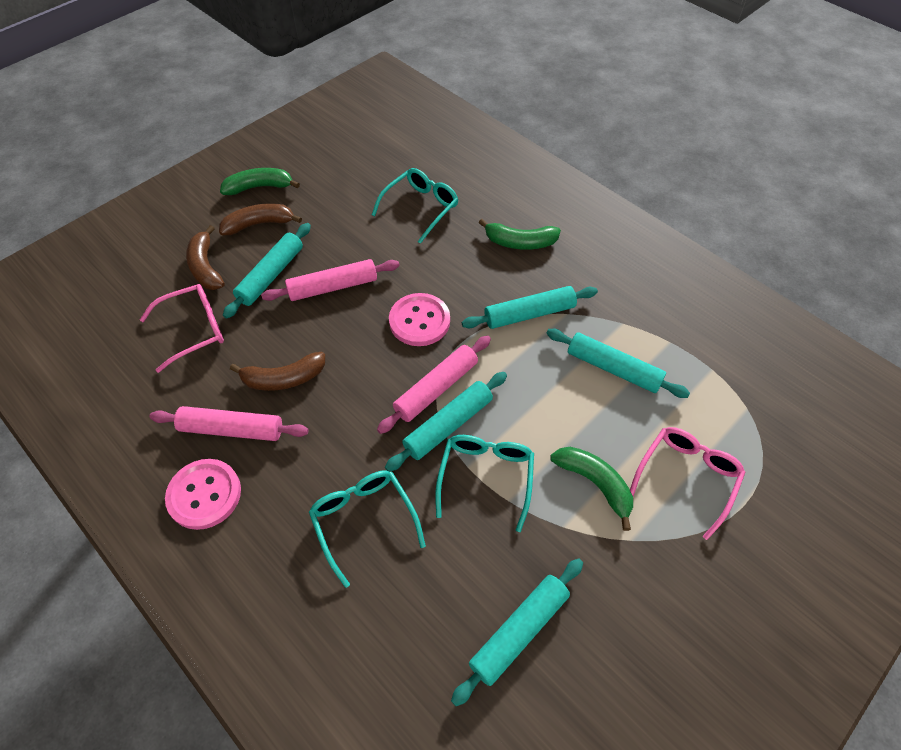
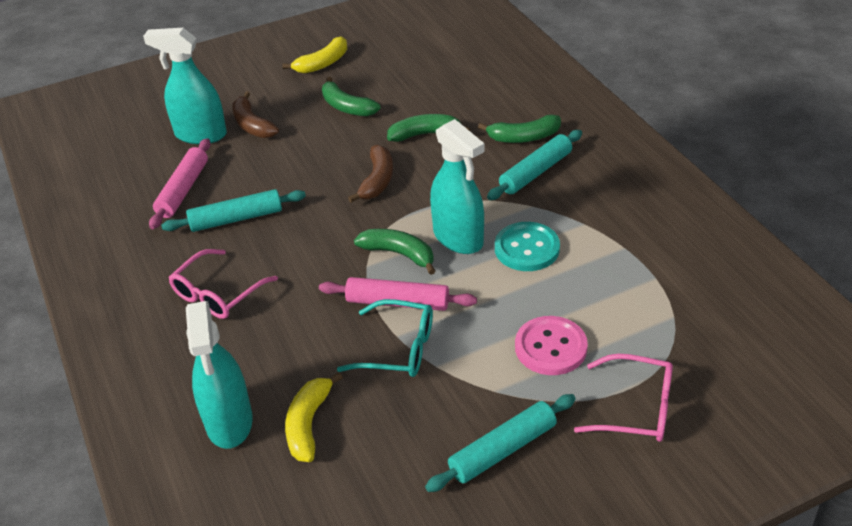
brown banana: [186,225,225,290] [219,203,302,235] [230,352,325,391] = 3 -> [232,92,279,138] [348,145,393,203] = 2
green banana: [220,168,300,195] [479,219,561,250] [550,447,633,531] = 3 -> [322,77,381,116] [354,229,435,275] [387,114,471,142] [478,115,561,143] = 4
pink button: [165,459,241,530] [389,293,450,346] = 2 -> [515,316,588,375] = 1
pink rolling pin: [149,406,309,441] [261,259,400,301] [377,336,491,434] = 3 -> [149,138,211,229] [319,277,477,311] = 2
turquoise button: none = 0 -> [495,222,560,271] = 1
turquoise glasses: [309,470,426,588] [372,168,458,244] [435,435,534,532] = 3 -> [337,299,433,377] = 1
turquoise rolling pin: [223,223,311,319] [385,372,507,471] [451,559,583,706] [462,286,598,329] [546,329,690,398] = 5 -> [161,189,306,232] [425,394,576,492] [487,130,582,200] = 3
turquoise spray bottle: none = 0 -> [143,28,227,144] [186,301,253,449] [430,119,485,254] = 3
yellow banana: none = 0 -> [282,36,347,73] [285,372,343,462] = 2

